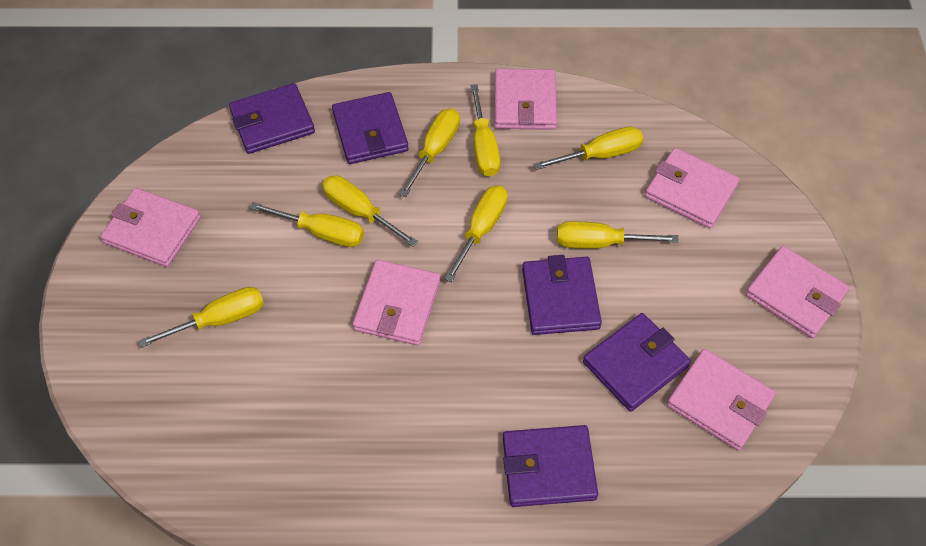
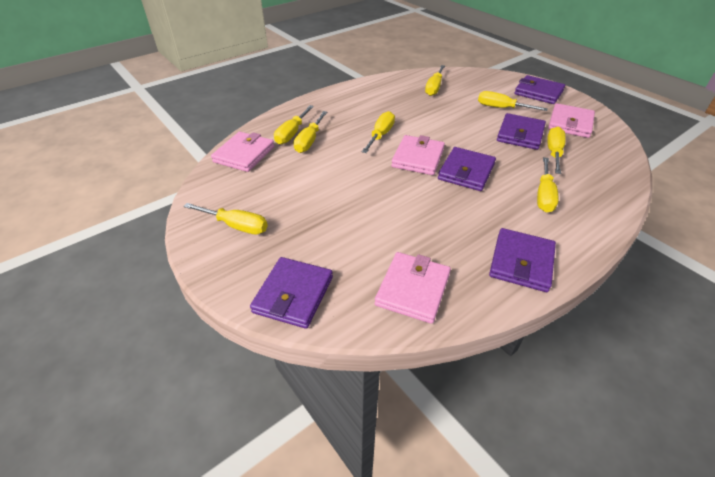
pink wallet: [100,188,201,267] [353,260,441,345] [495,69,557,130] [645,148,740,228] [667,349,776,451] [745,246,850,338] = 6 -> [211,132,274,172] [375,252,451,324] [391,135,445,175] [548,103,595,138] = 4

